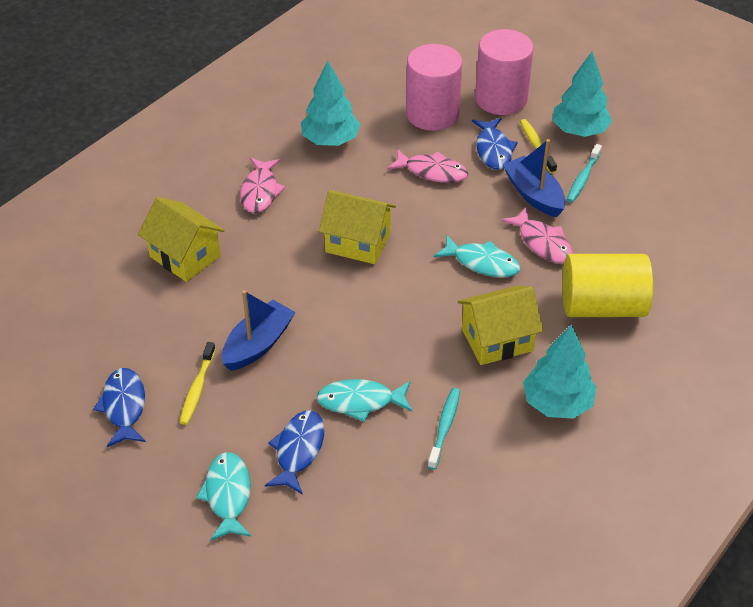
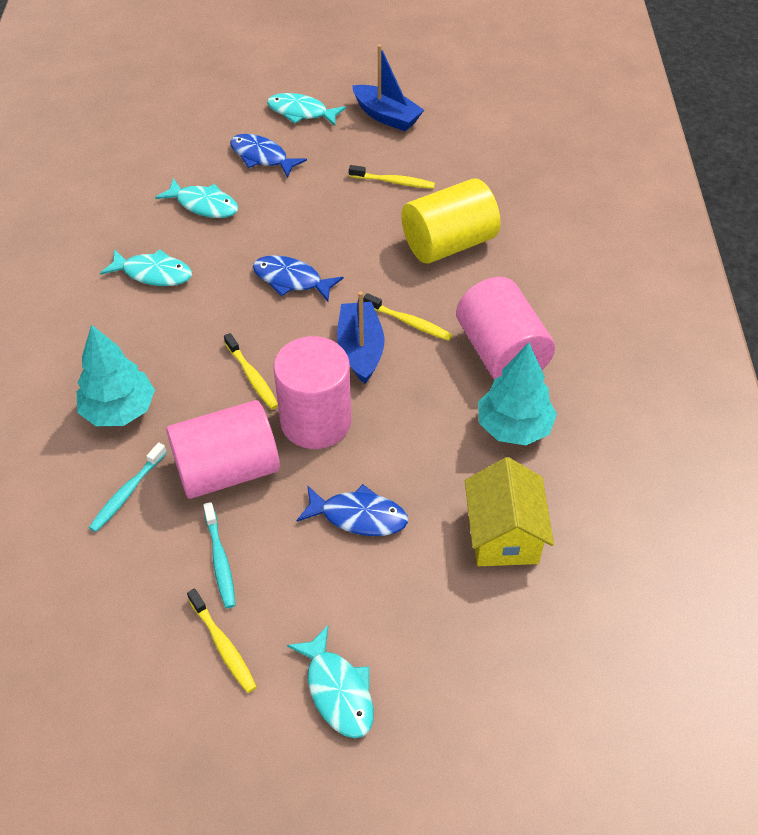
pink cylinder: [406,44,463,131] [475,29,534,115] = 2 -> [166,400,280,499] [273,336,351,449] [456,277,555,380] = 3
pink fish: [240,158,286,213] [387,149,468,183] [501,207,573,263] = 3 -> none = 0
turquoise fish: [196,452,251,541] [317,379,412,422] [433,235,520,277] = 3 -> [100,249,192,286] [155,178,238,218] [267,93,346,126] [287,625,374,738] = 4
turquoise tree: [301,61,361,146] [523,324,596,419] [553,51,612,137] = 3 -> [77,325,155,426] [478,342,557,445] = 2
yellow house: [138,197,225,282] [319,190,396,264] [458,286,543,365] = 3 -> [465,457,554,566] = 1
yellow toothbrush: [180,342,216,425] [520,119,557,174] = 2 -> [187,588,257,693] [224,333,278,410] [349,165,435,189] [363,293,452,341] = 4

